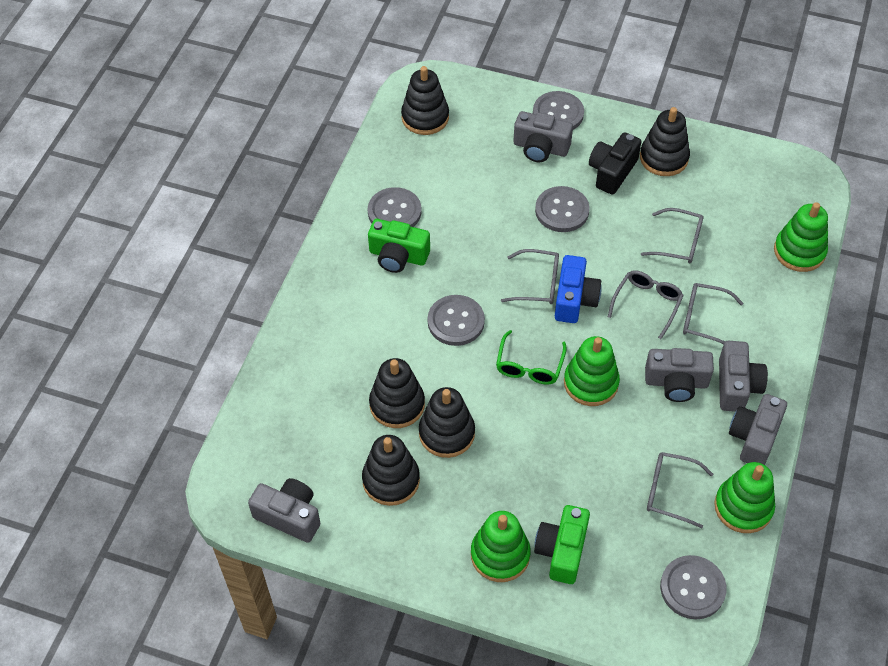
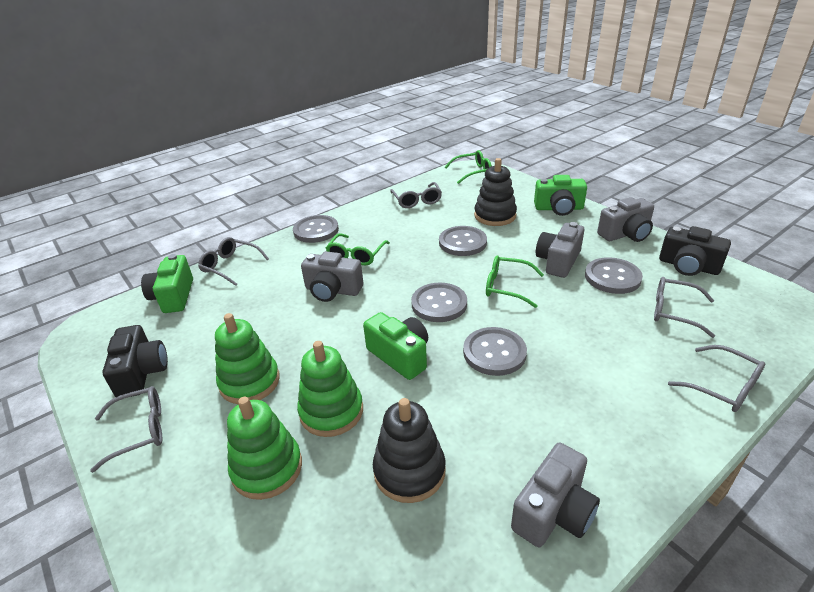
black camera: [589,132,641,195] = 1 -> [102,325,168,397] [659,226,731,276] = 2
black stacking toy: [362,435,420,506] [369,358,425,428] [401,66,449,135] [419,387,475,458] [640,107,690,176] = 5 -> [373,398,446,503] [474,158,517,226] = 2
blue camera: [555,255,602,323] = 1 -> none = 0
green camera: [368,219,430,273] [534,505,590,584] = 2 -> [141,254,193,313] [363,312,428,380] [534,175,587,216] = 3
green glasses: [496,330,567,385] = 1 -> [326,233,390,265] [445,150,492,184] [486,255,544,308] = 3
green stacking toy: [471,511,531,582] [564,336,620,406] [714,462,775,533] [774,202,828,272] = 4 -> [215,313,280,404] [227,397,302,500] [297,341,363,437] = 3
grey camera: [248,478,320,543] [514,111,573,162] [645,348,714,402] [719,341,768,412] [729,394,787,465] = 5 -> [301,251,363,302] [511,443,600,547] [536,222,584,278] [597,197,654,242] = 4

